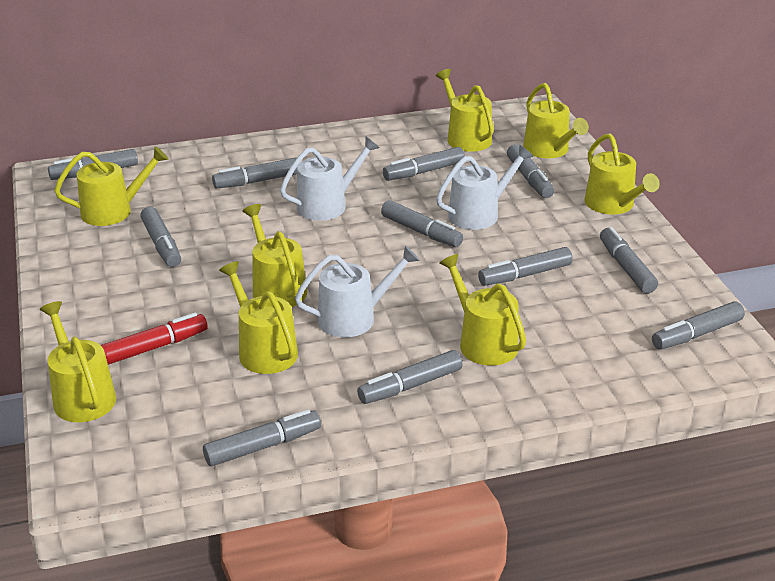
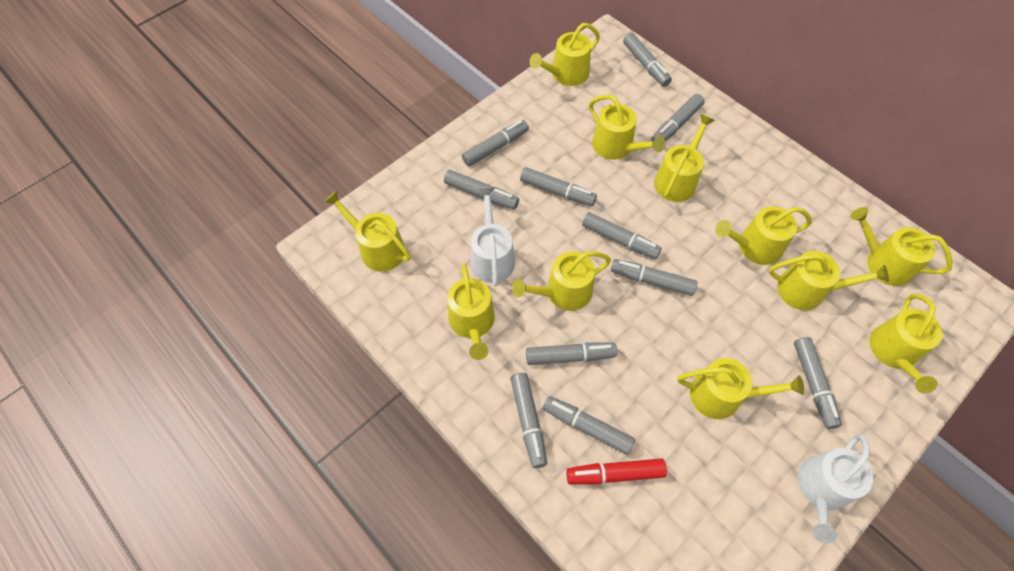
white watering can: [280,137,379,221] [295,245,420,337] [436,145,534,230] = 3 -> [470,187,515,287] [798,434,873,544] = 2
yellow watering can: [40,301,116,422] [54,146,168,226] [219,261,298,374] [242,204,307,307] [436,69,494,152] [439,254,526,366] [523,83,589,158] [585,133,660,215] = 8 -> [324,190,411,272] [447,263,495,360] [512,251,611,311] [529,23,600,86] [589,94,665,160] [654,114,715,202] [677,358,804,419] [715,206,812,265] [769,251,889,310] [850,207,953,286] [869,293,943,394] = 11

